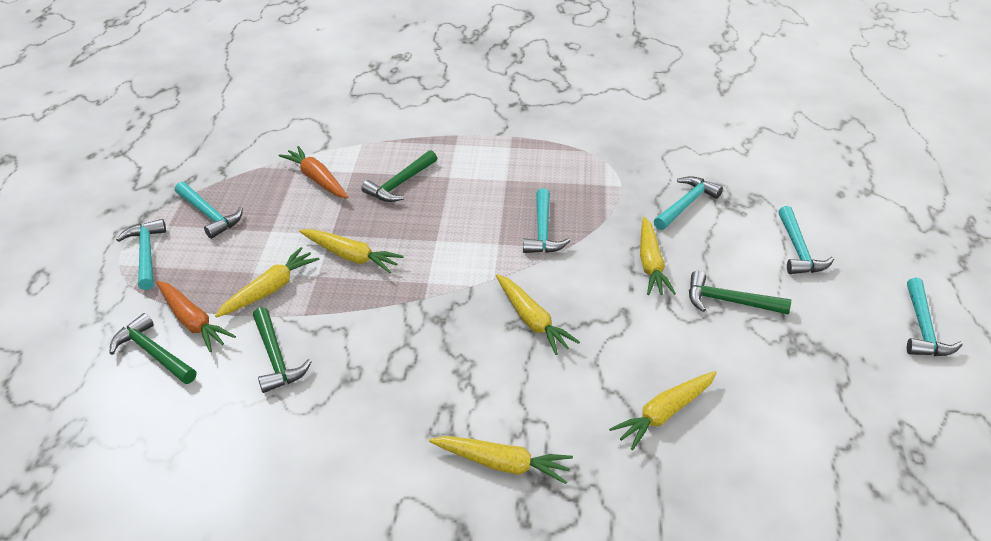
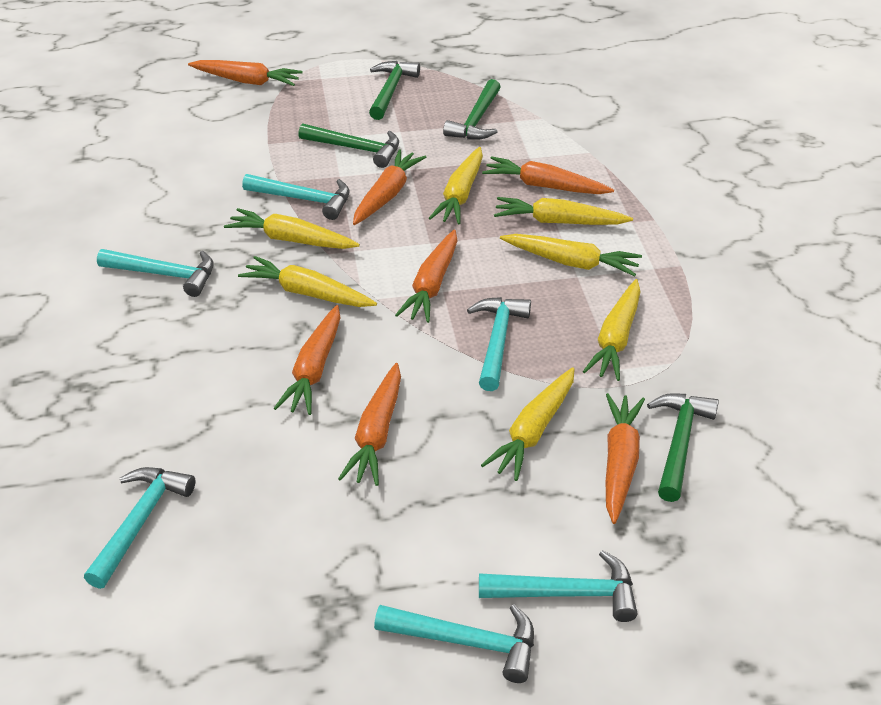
orange carrot: [156,281,236,352] [279,146,348,198] = 2 -> [188,60,303,86] [274,305,340,415] [338,363,401,486] [353,149,426,225] [395,230,457,323] [482,156,614,194] [606,393,645,524] = 7
yellow carrot: [215,247,319,318] [299,229,404,273] [429,436,573,484] [496,274,580,355] [609,371,717,450] [640,217,676,295] = 6 -> [224,208,360,249] [238,256,377,307] [429,147,483,225] [481,368,575,481] [494,197,633,225] [500,234,642,276] [583,279,641,381] = 7

